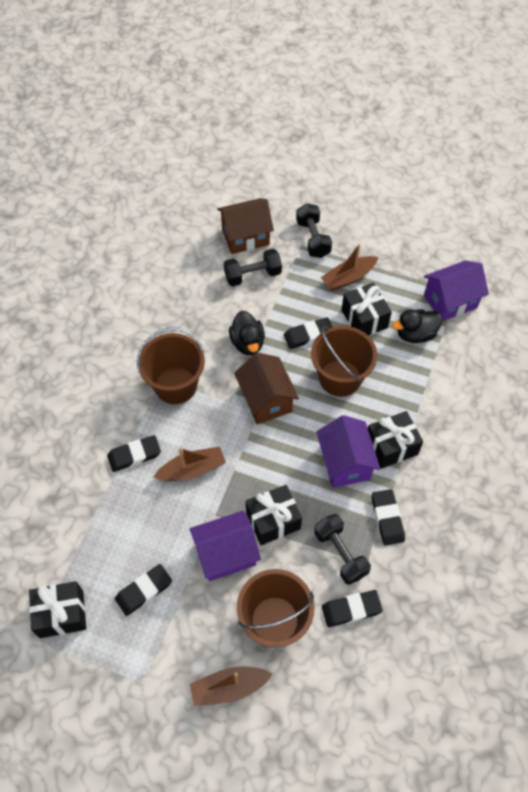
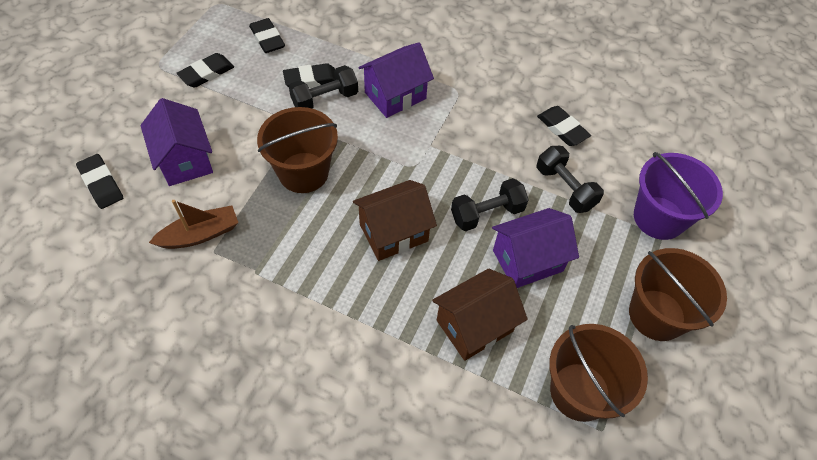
black duck: [229,311,265,355] [392,309,443,343] = 2 -> none = 0
black gift: [29,581,86,638] [246,485,302,545] [341,283,392,335] [368,411,423,469] = 4 -> none = 0
brown boat: [154,446,226,481] [190,667,273,706] [321,244,379,291] = 3 -> [149,200,238,249] = 1
purple bucket: none = 0 -> [634,152,723,240] = 1

